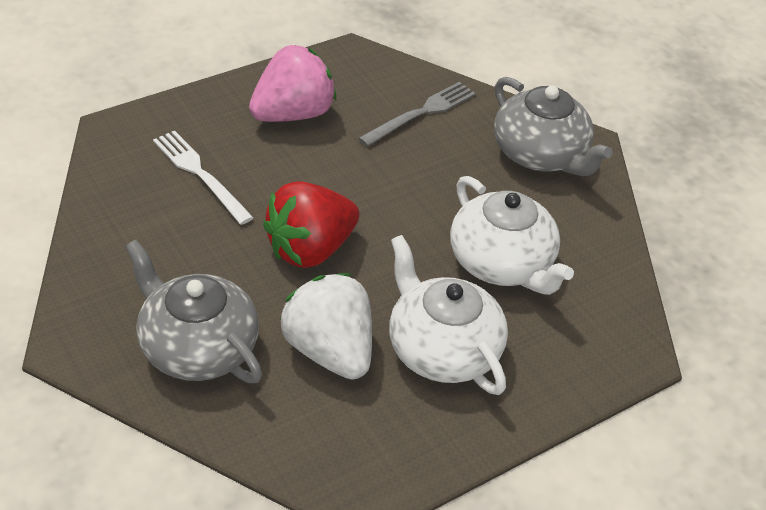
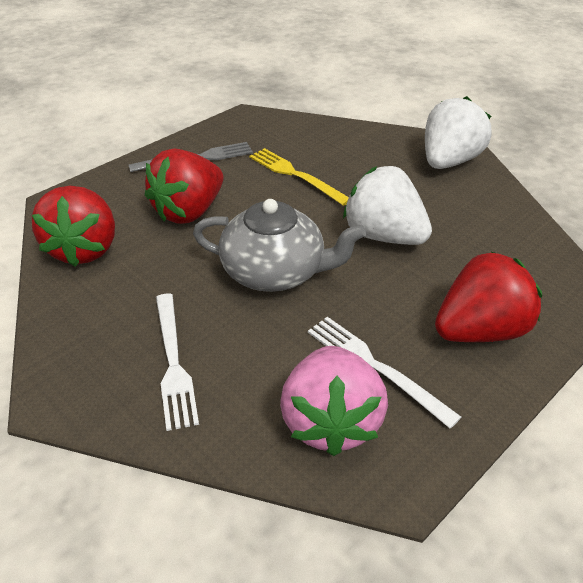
grey teapot: [125,240,262,383] [494,77,613,176] = 2 -> [193,199,366,292] = 1
red strawberry: [263,181,360,268] = 1 -> [32,186,115,267] [145,148,223,224] [435,252,542,342] = 3
white fork: [153,131,254,225] = 1 -> [156,293,199,431] [308,317,461,429] = 2
white strawberry: [280,273,372,380] = 1 -> [343,166,432,245] [425,96,492,169] = 2
white teapot: [389,235,508,395] [450,176,574,295] = 2 -> none = 0
yellow fork: none = 0 -> [249,148,349,206] = 1

